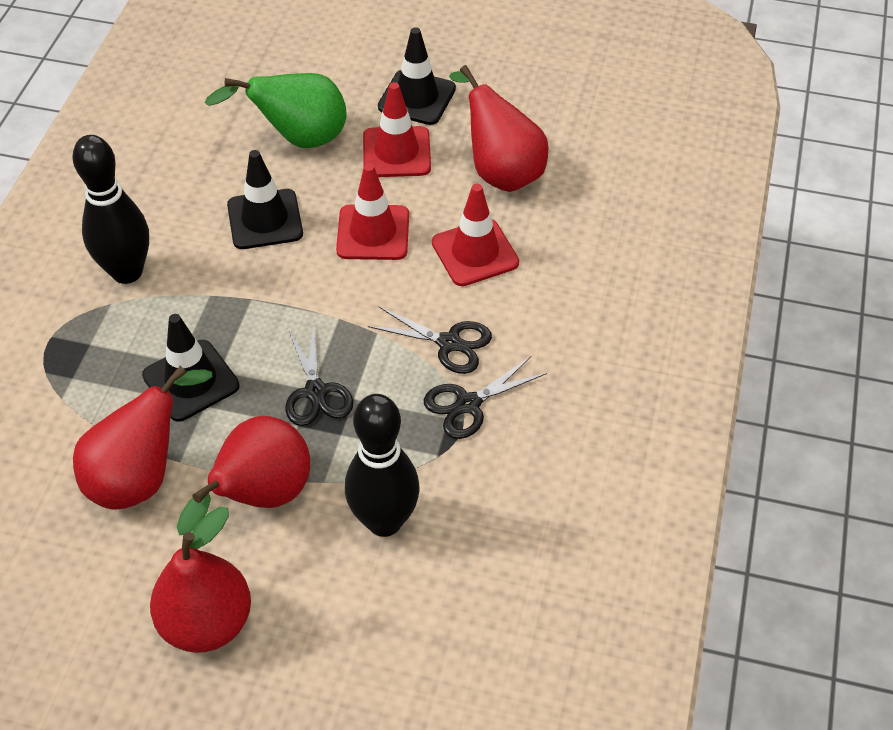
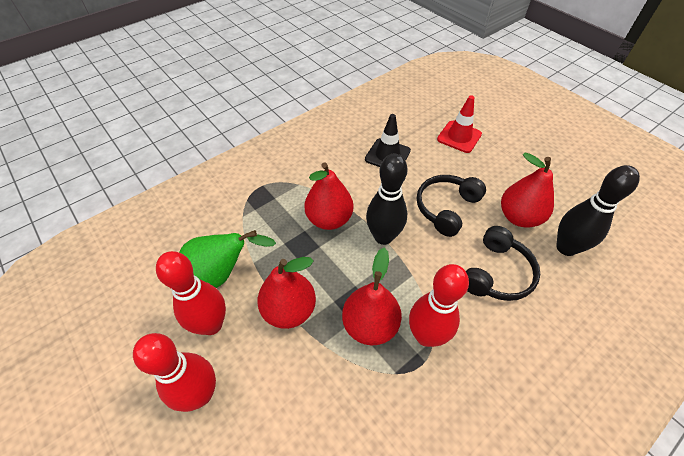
black headphones: none = 0 -> [417,175,486,237] [466,226,540,301] = 2
black scissors: [285,322,353,426] [368,307,492,374] [423,356,547,439] = 3 -> none = 0
black traffic cone: [142,314,240,421] [227,150,303,249] [378,27,456,125] = 3 -> [365,114,411,167] = 1
red bowling pin: none = 0 -> [133,333,216,412] [156,251,226,335] [409,264,469,347] = 3
red traffic cone: [336,163,409,260] [363,82,431,177] [432,184,519,286] = 3 -> [437,95,482,153] = 1

